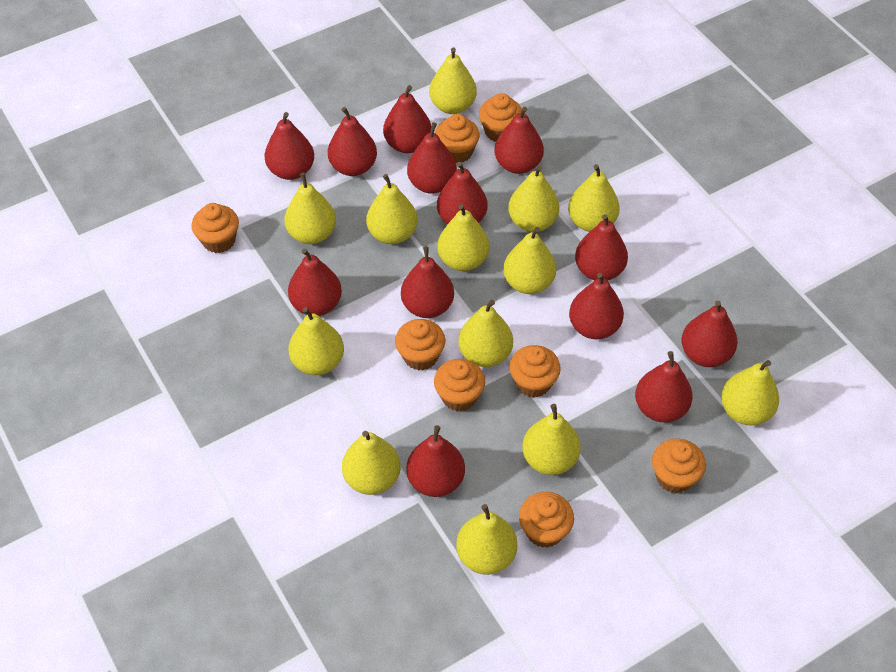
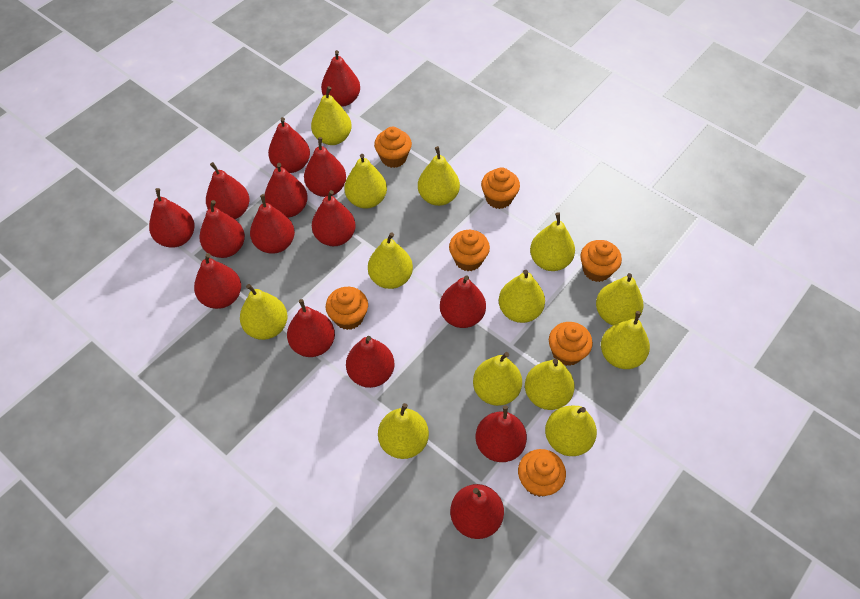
orange cupcake: [191,203,239,253] [395,319,445,371] [434,359,485,412] [435,114,480,164] [479,93,522,142] [510,345,561,398] [519,492,574,548] [652,438,706,494] = 8 -> [326,287,368,330] [374,127,412,168] [449,230,490,271] [481,167,520,209] [518,449,566,497] [549,322,593,366] [580,240,622,282] = 7
red pear: [265,112,314,180] [288,249,342,316] [328,107,377,176] [383,85,432,153] [401,246,454,318] [406,425,465,497] [407,122,457,194] [437,162,487,224] [494,107,544,174] [569,273,624,339] [575,214,628,280] [635,351,693,422] [681,301,738,367] = 13 -> [149,188,195,248] [194,253,241,309] [199,200,245,258] [206,162,250,219] [250,194,295,254] [265,163,308,218] [268,117,310,173] [287,299,335,357] [304,137,346,197] [312,190,356,246] [321,50,360,107] [346,336,394,388] [440,276,486,328] [450,484,504,539] [475,405,527,462] = 15

